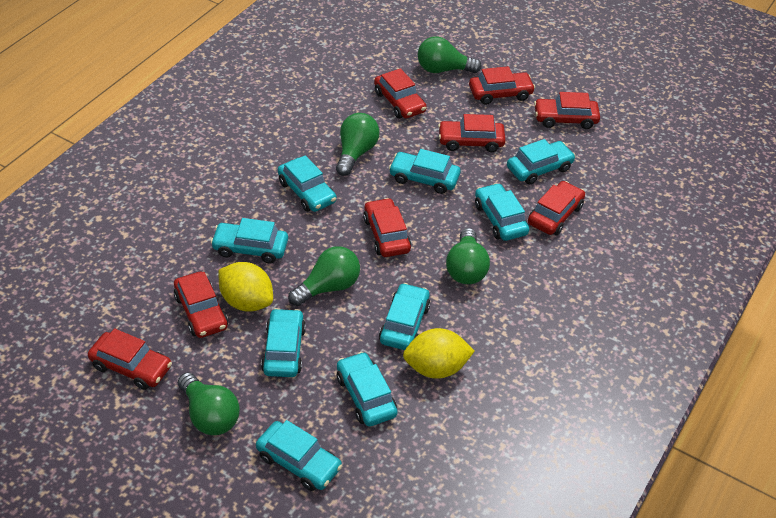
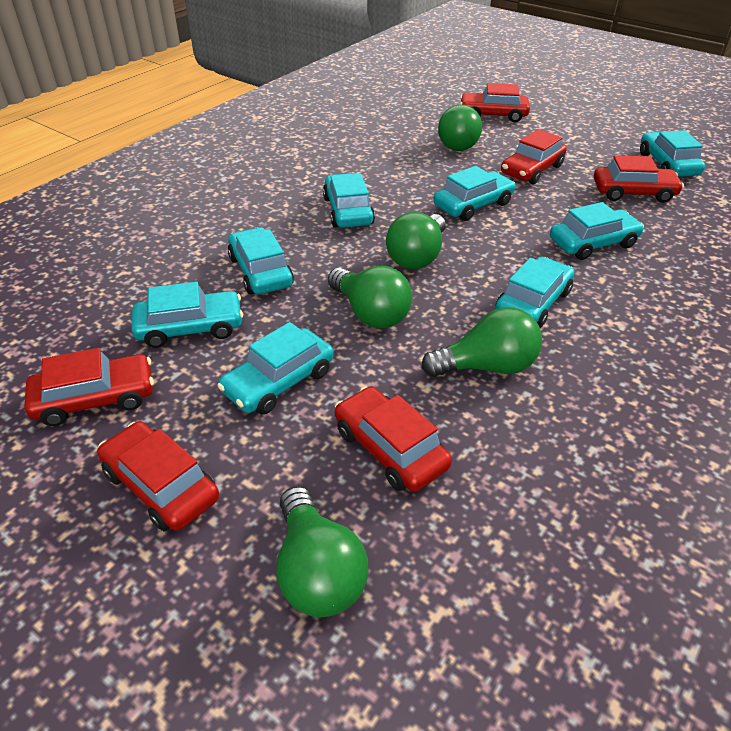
red car: [88,328,172,390] [174,272,228,338] [363,198,411,257] [374,68,427,119] [438,114,505,152] [469,66,535,105] [528,181,585,235] [534,92,600,129] = 8 -> [25,348,154,426] [97,421,219,531] [335,386,452,492] [460,83,530,123] [501,129,567,184] [594,155,684,203] = 6
turquoise car: [211,218,288,263] [256,420,342,491] [261,308,306,377] [278,155,337,212] [337,352,398,427] [379,283,430,350] [389,149,461,194] [475,183,529,241] [507,139,576,185] = 9 -> [131,282,243,348] [217,322,334,415] [228,227,294,295] [323,173,375,228] [433,166,515,221] [495,257,575,328] [550,202,644,260] [640,130,705,177] = 8
yellow lemon: [219,262,273,312] [403,328,475,379] = 2 -> none = 0

